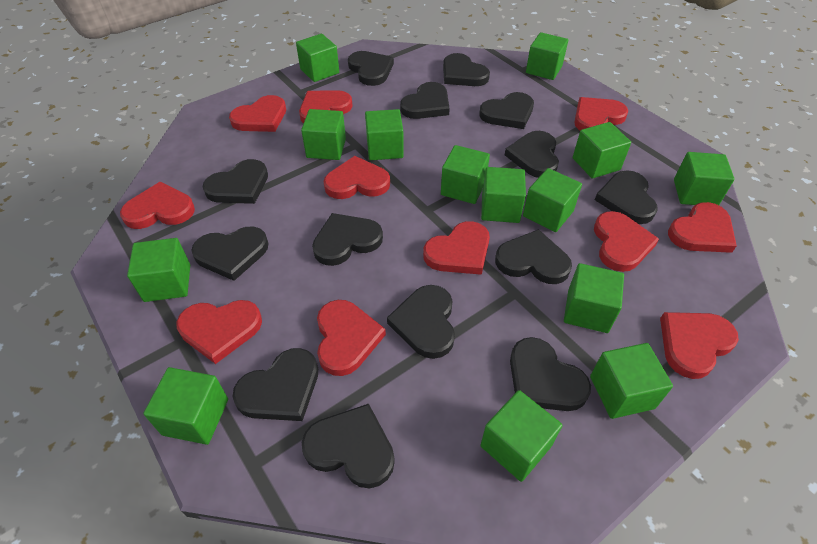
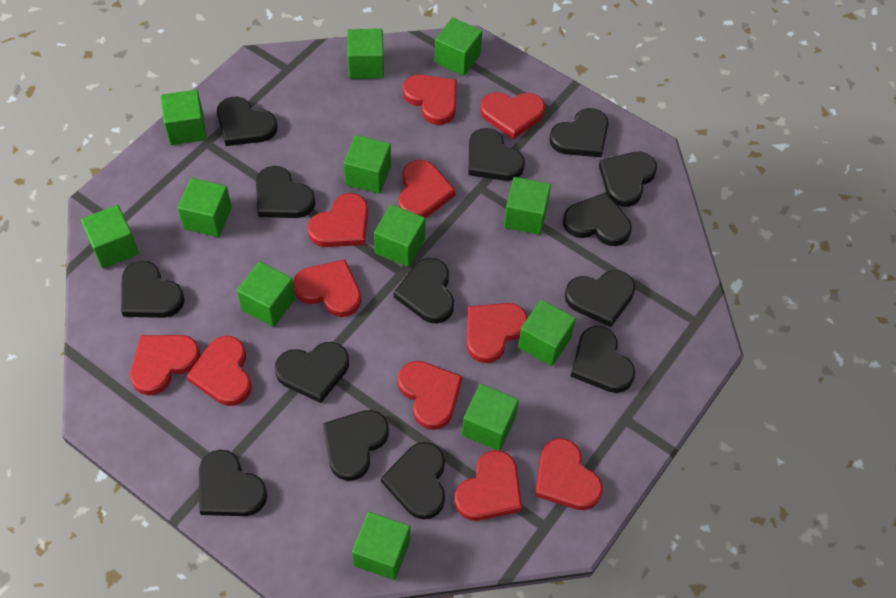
green cube: [127,238,190,302] [143,367,228,445] [296,34,339,82] [301,109,346,160] [365,109,404,160] [441,145,490,204] [481,167,526,223] [481,390,562,482] [523,168,582,232] [526,32,568,80] [564,263,624,333] [573,122,631,179] [590,343,673,419] [674,152,735,205] = 14 -> [81,205,139,268] [161,90,207,145] [177,178,232,237] [237,262,295,327] [344,135,391,194] [347,29,384,79] [352,512,410,580] [374,204,425,267] [435,18,482,76] [462,384,519,451] [504,177,551,235] [518,300,576,366] = 12

